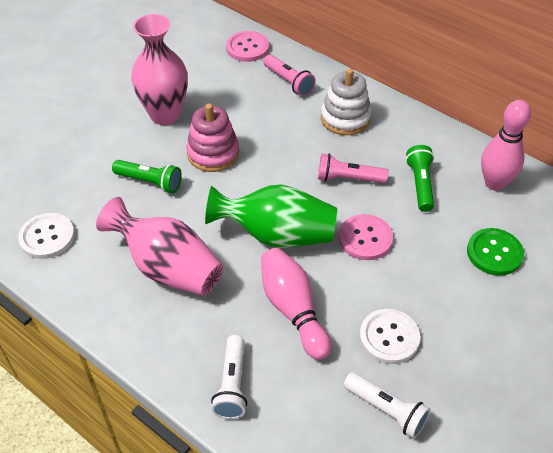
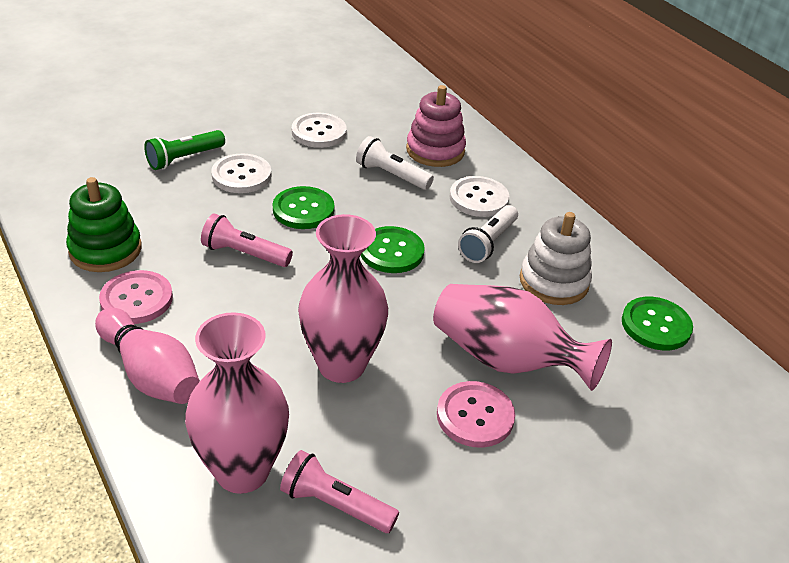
green button: [467,228,524,276] = 1 -> [273,186,335,229] [361,226,425,273] [622,297,693,351] = 3
green flashlight: [112,160,182,193] [406,145,434,212] = 2 -> [144,130,225,170] = 1
green stacking toy: none = 0 -> [66,177,142,272] = 1
green vase: [205,184,337,248] = 1 -> none = 0
pink bowling pin: [261,248,331,360] [481,100,531,191] = 2 -> [95,308,200,404] = 1
pink vase: [96,197,224,296] [131,14,188,125] = 2 -> [185,312,289,494] [298,214,388,383] [433,284,612,391] = 3
white button: [18,213,75,259] [359,309,420,364] = 2 -> [211,154,271,193] [292,113,347,148] [450,176,509,217] = 3

